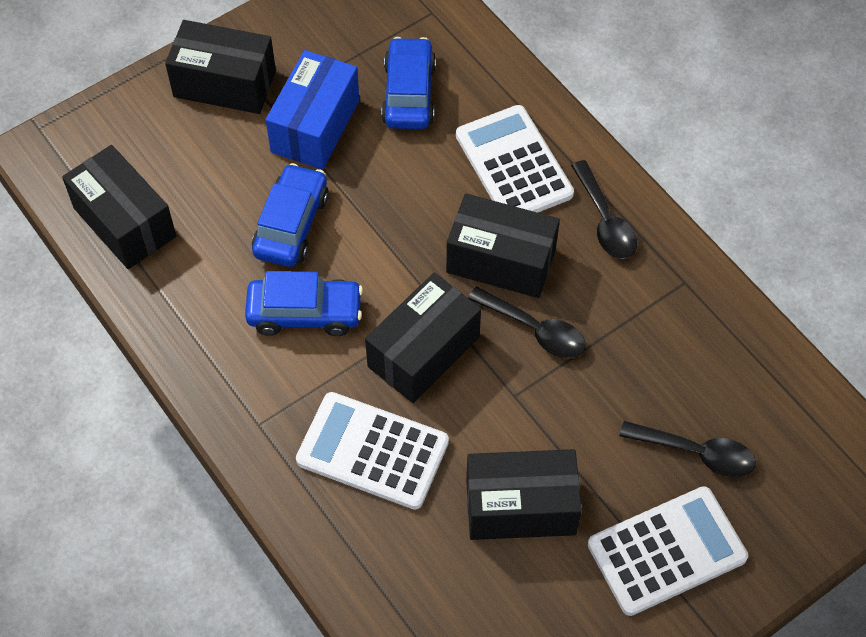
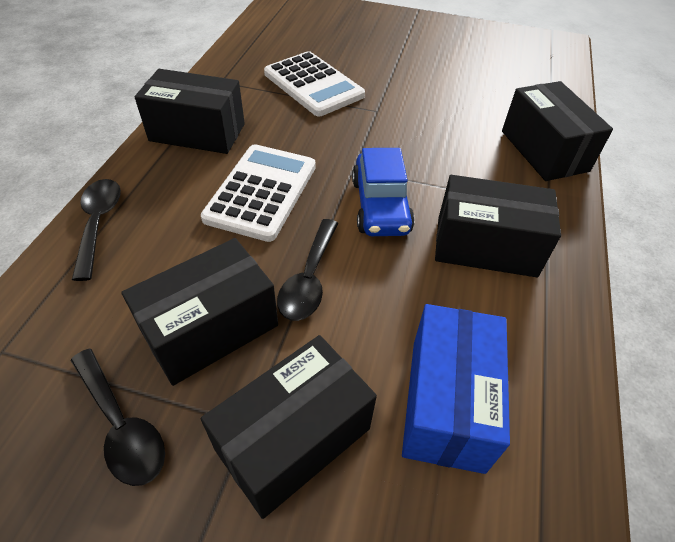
blue car: [245,271,363,336] [252,163,329,267] [381,37,436,129] = 3 -> [352,148,415,236] = 1
white calculator: [296,392,449,509] [456,105,574,213] [588,486,748,616] = 3 -> [201,144,316,242] [264,51,365,116] = 2

